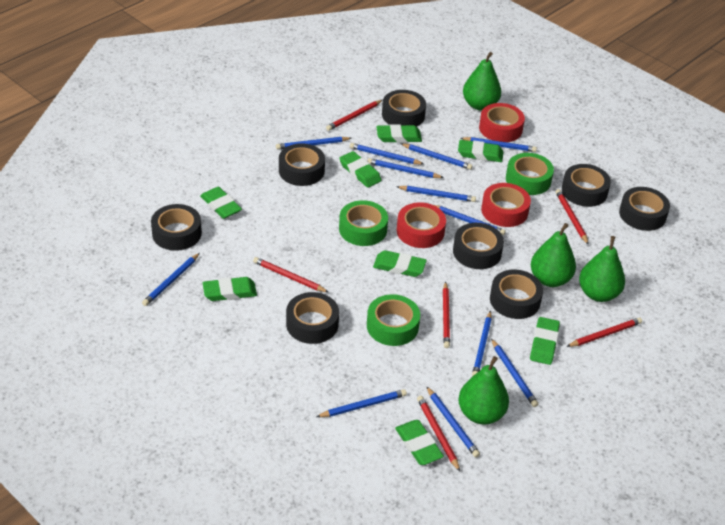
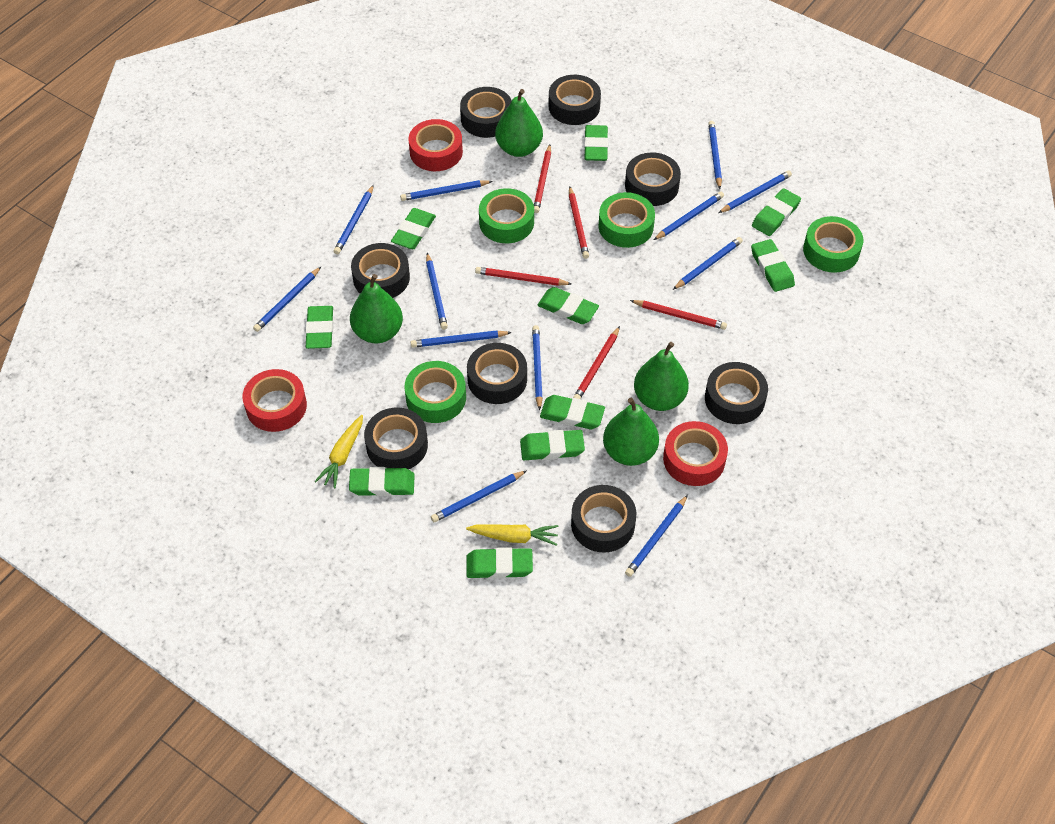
green eraser: [200,187,242,219] [203,277,257,301] [339,151,382,188] [373,250,427,277] [376,124,422,143] [395,420,444,465] [458,140,503,162] [530,317,560,365] = 8 -> [305,306,333,349] [349,467,415,496] [391,208,436,249] [466,547,533,579] [520,430,585,460] [537,287,599,324] [540,395,605,429] [584,125,608,161] [751,239,795,292] [752,188,801,236] = 10
green tape: [339,200,388,246] [367,294,420,346] [506,153,554,195] = 3 -> [405,361,466,423] [479,188,534,243] [599,192,655,248] [803,216,863,273] = 4
red pencil: [253,257,329,293] [326,100,382,131] [417,396,460,472] [443,281,450,348] [556,189,589,245] [566,318,642,347] = 6 -> [475,267,571,286] [534,144,551,213] [569,186,589,259] [573,326,620,399] [630,300,727,330] = 5
yellow carrot: none = 0 -> [315,415,363,488] [466,524,559,546] = 2

